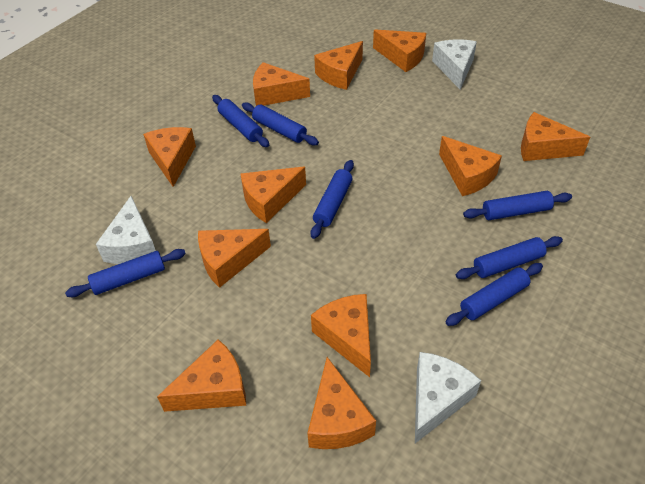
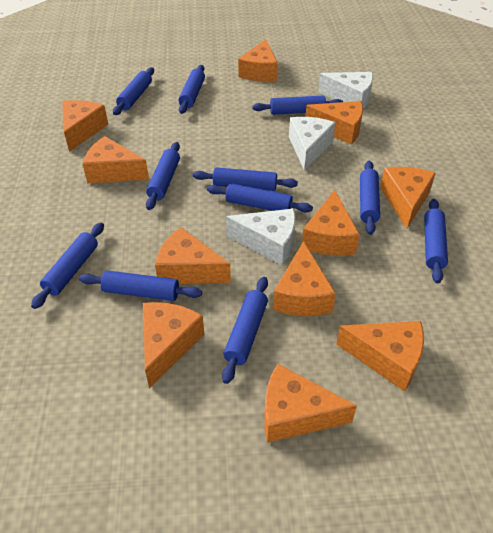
blue rolling pin: [65,249,186,297] [212,95,269,147] [242,102,319,145] [310,160,354,239] [446,263,543,326] [456,236,563,279] [463,191,572,220] = 7 -> [31,222,104,309] [79,270,202,301] [113,67,154,115] [146,142,180,210] [178,65,205,114] [193,167,298,191] [207,183,313,212] [222,277,268,384] [252,96,343,115] [360,161,380,235] [424,199,448,283] = 11

